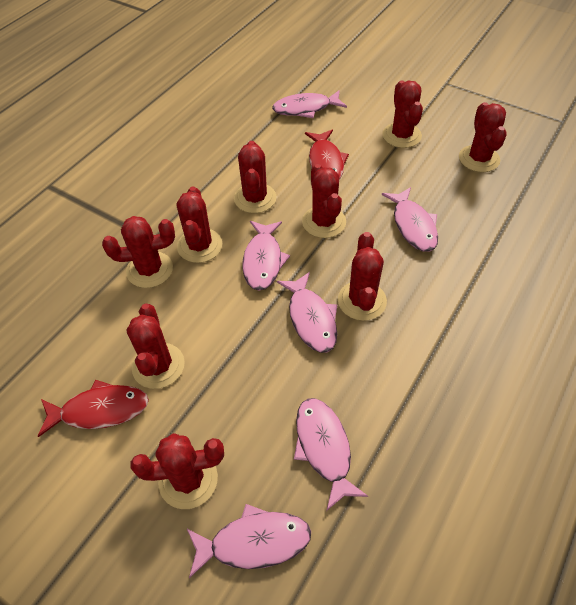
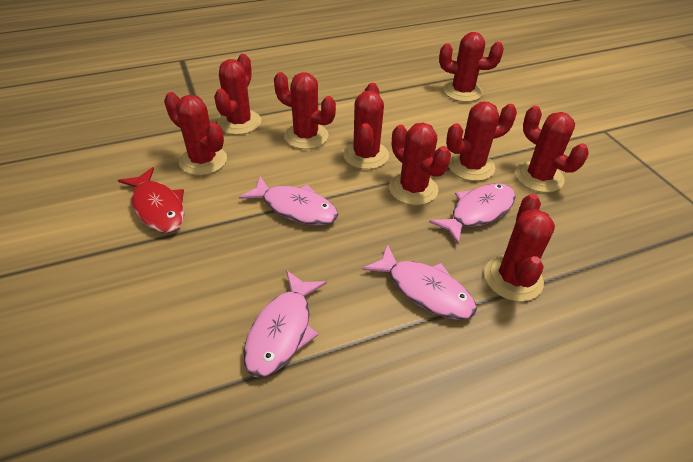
pink fish: [187,504,311,578] [242,221,290,291] [272,90,347,118] [277,272,337,353] [294,398,368,511] [382,187,438,252] = 6 -> [239,176,338,225] [244,270,327,377] [362,244,477,320] [429,183,516,244] = 4
red fish: [38,380,149,437] [305,130,349,179] = 2 -> [118,167,184,233] = 1

